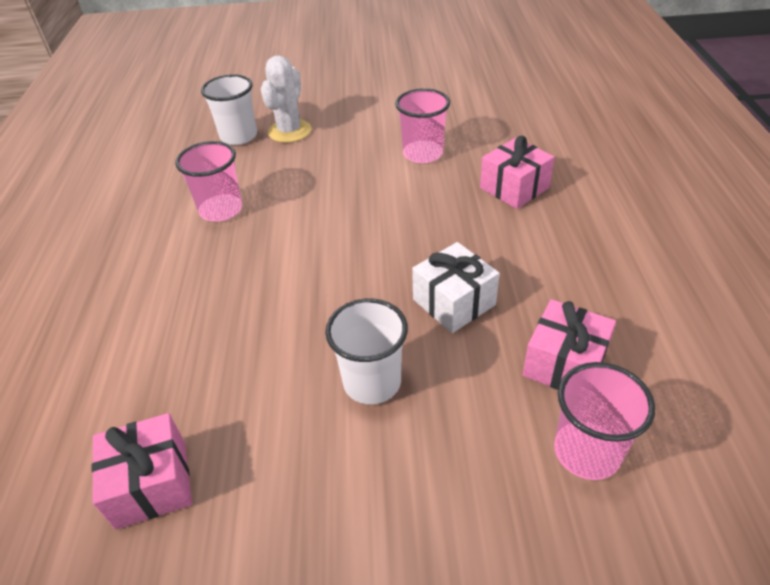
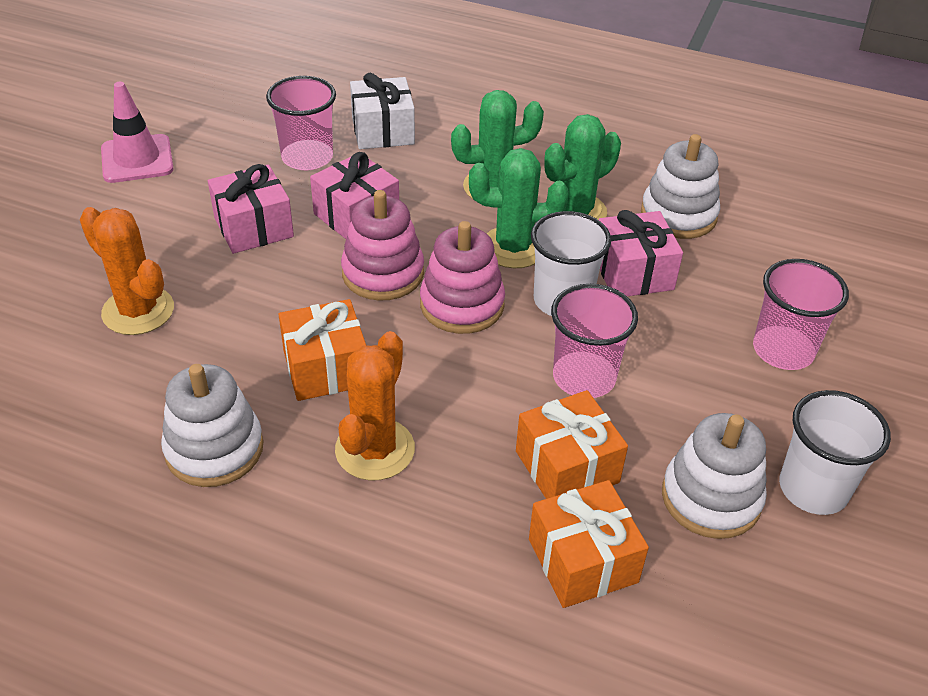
green cactus: none = 0 -> [451,90,544,199] [469,148,569,268] [544,114,621,220] = 3
orange cactus: none = 0 -> [80,207,174,335] [335,331,415,481] = 2
orange gift: none = 0 -> [278,299,366,401] [516,390,628,499] [529,480,649,608] = 3
pink stacking toy: none = 0 -> [341,190,424,301] [420,221,505,334] = 2
pink traffic cone: none = 0 -> [101,82,174,183] = 1
white cactus: [261,55,311,143] = 1 -> none = 0
white stacking toy: none = 0 -> [161,364,263,487] [641,134,720,239] [662,413,767,539] = 3

